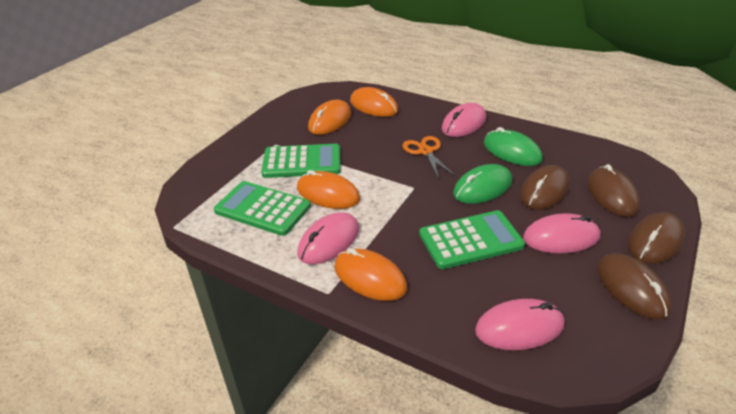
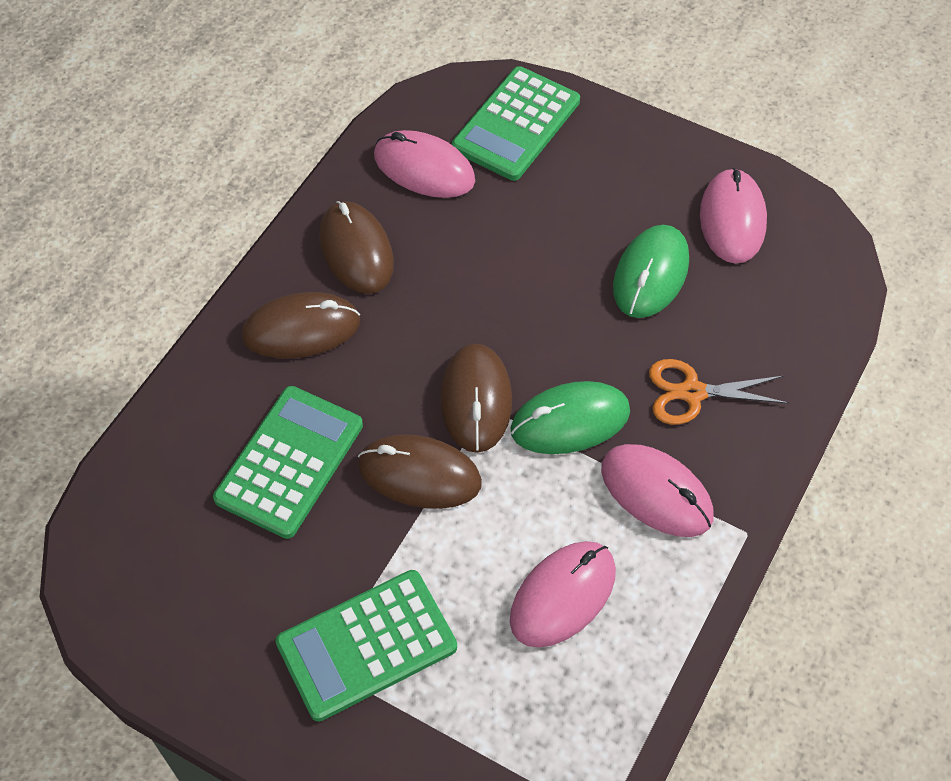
orange mouse: [297,170,360,209] [308,100,351,135] [334,248,407,301] [350,87,398,117] = 4 -> none = 0

